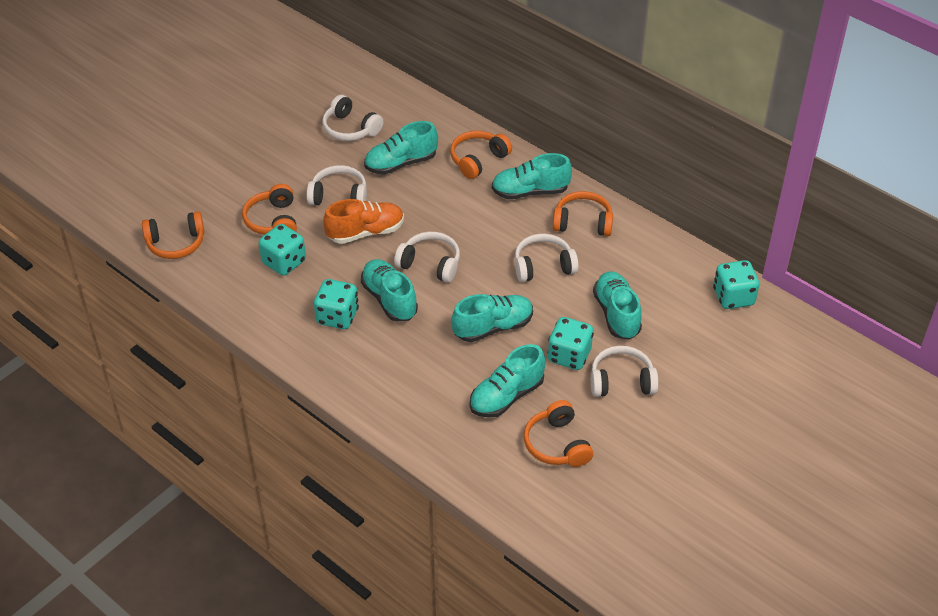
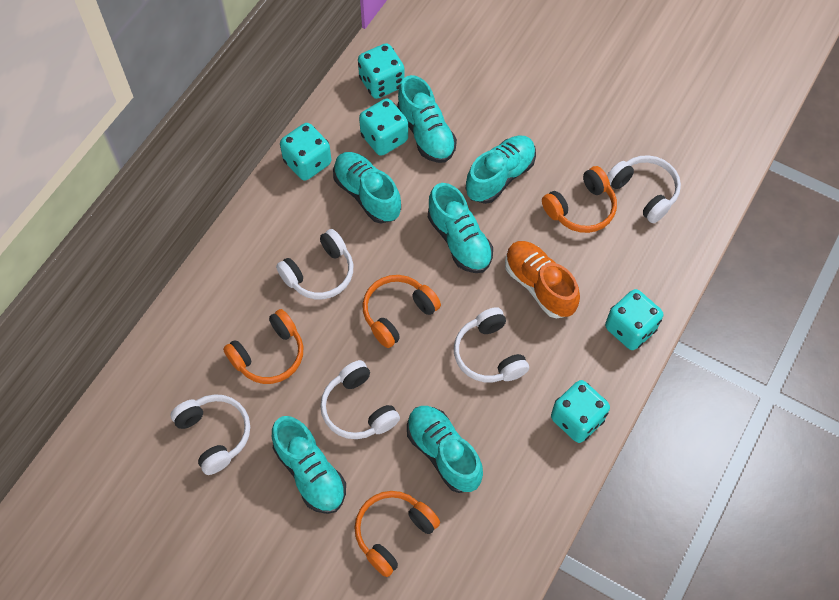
orange headphones: [142,211,204,259] [242,184,297,235] [450,131,512,179] [524,400,593,467] [553,191,613,236] = 5 -> [223,309,303,384] [354,491,440,577] [362,275,441,348] [542,166,617,233] = 4
turquoise dice: [259,224,306,276] [314,279,359,329] [548,317,594,370] [713,260,759,309] = 4 -> [280,123,331,181] [358,43,405,99] [359,99,408,156] [551,380,610,443] [605,289,663,350] = 5

